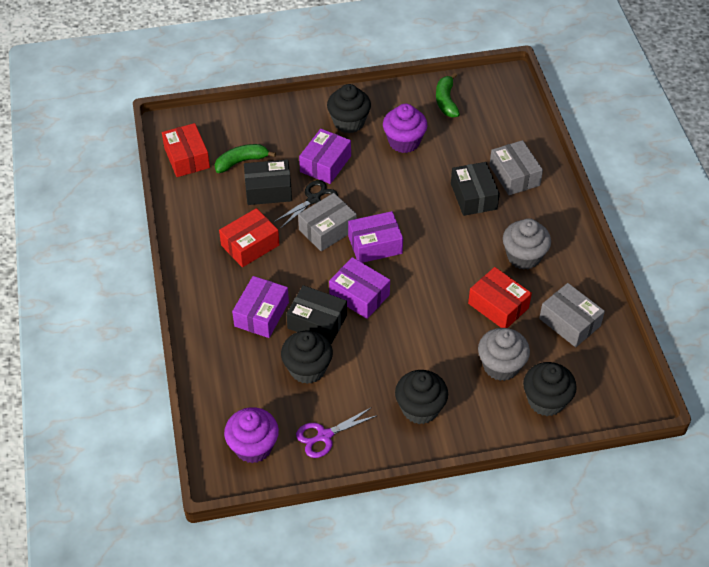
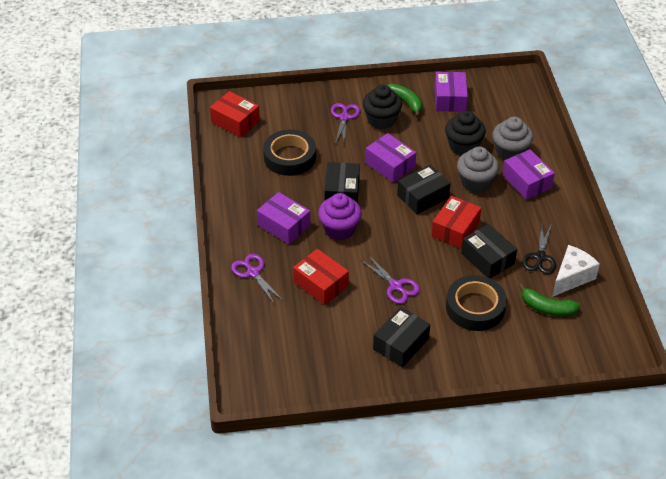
black box: [244,160,292,205] [286,285,347,344] [451,162,500,216] = 3 -> [324,162,360,203] [373,307,430,367] [397,165,450,214] [461,224,517,279] = 4
black cupcake: [281,331,333,384] [327,84,371,133] [395,370,448,424] [523,362,577,416] = 4 -> [363,85,402,129] [445,111,486,156] = 2
black tape: none = 0 -> [263,130,316,176] [446,275,507,331] = 2
grey box: [298,193,357,251] [489,140,543,195] [539,283,605,347] = 3 -> none = 0
purple cupcake: [224,407,279,463] [383,104,427,153] = 2 -> [318,193,362,241] = 1
purple scissors: [296,407,378,458] = 1 -> [231,254,282,305] [331,103,360,144] [361,255,420,304] = 3
white cheese: none = 0 -> [552,245,600,297] = 1

